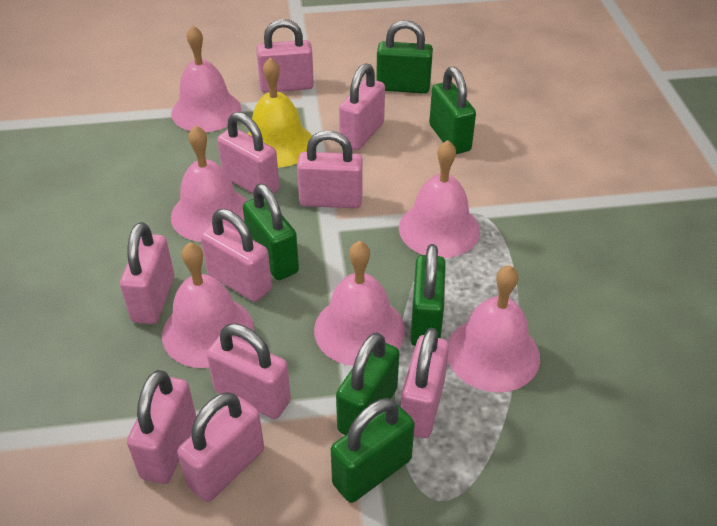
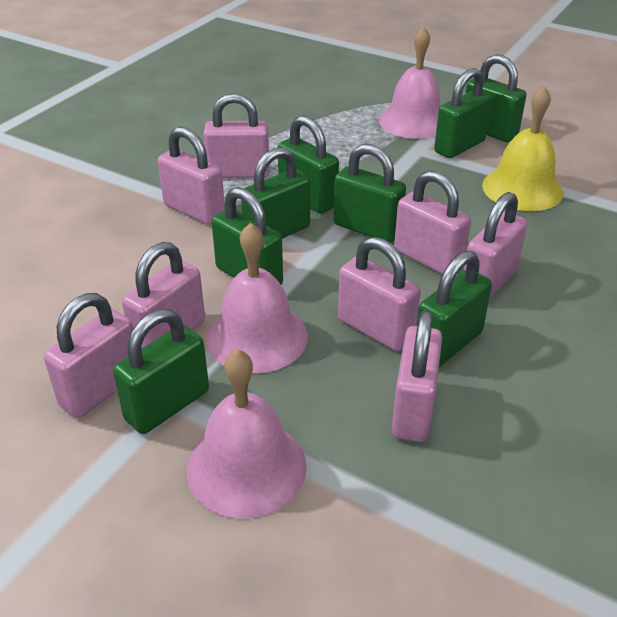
green padlock: [243,184,299,280] [331,398,415,503] [336,332,399,435] [376,20,433,94] [410,244,446,346] [429,67,476,154] = 6 -> [113,309,209,434] [211,187,283,285] [241,147,310,239] [277,115,339,214] [334,144,406,243] [416,251,492,367] [434,68,492,158] [466,54,527,142] = 8
pink bell: [162,242,254,368] [171,26,241,132] [171,125,247,242] [314,241,405,366] [399,140,480,258] [448,265,540,393] = 6 -> [187,349,307,519] [207,223,308,374] [379,26,441,139] = 3
pink padlock: [120,222,174,324] [127,370,196,484] [177,392,264,502] [201,209,272,302] [207,323,291,419] [217,112,279,194] [256,19,314,93] [297,130,363,208] [339,63,385,150] [401,328,449,438] = 10 -> [44,293,133,418] [122,242,205,348] [158,127,225,225] [203,93,270,178] [338,237,421,351] [392,310,442,442] [394,170,471,274] [464,192,528,299] = 8

